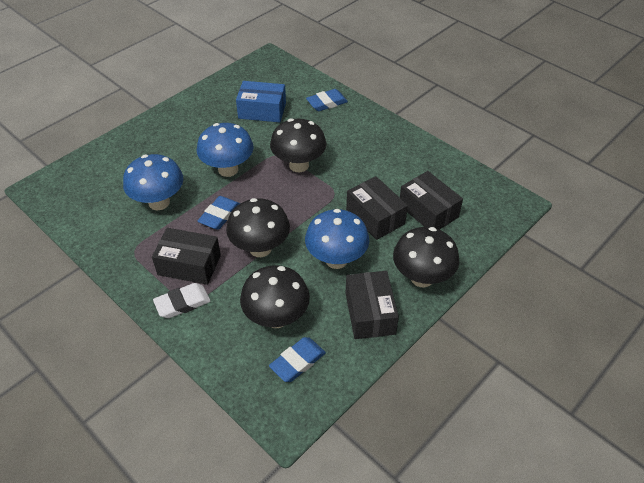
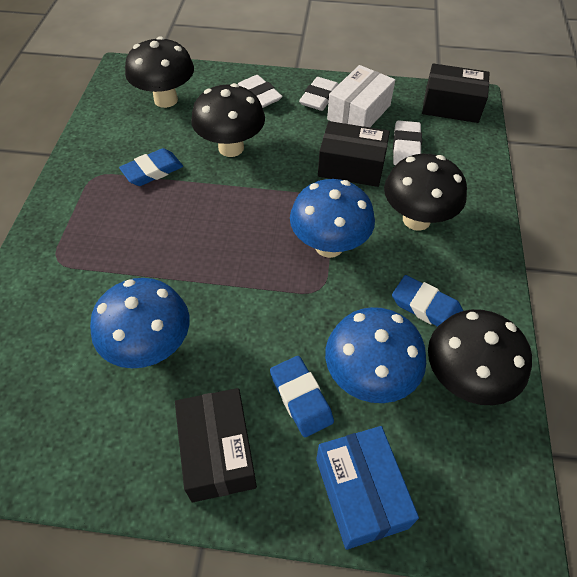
black box: [152,228,221,285] [346,176,408,240] [346,271,399,339] [400,171,463,230] = 4 -> [175,388,257,502] [318,121,390,187] [422,63,490,123] = 3
white box: none = 0 -> [327,65,395,127] = 1
white eraser: [153,283,210,318] = 1 -> [238,75,283,108] [299,77,339,111] [393,120,422,165] = 3

